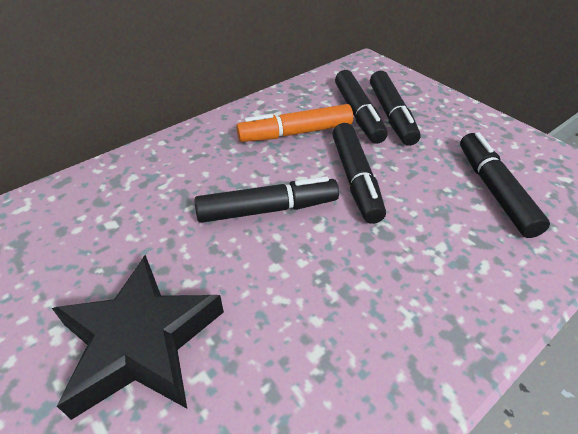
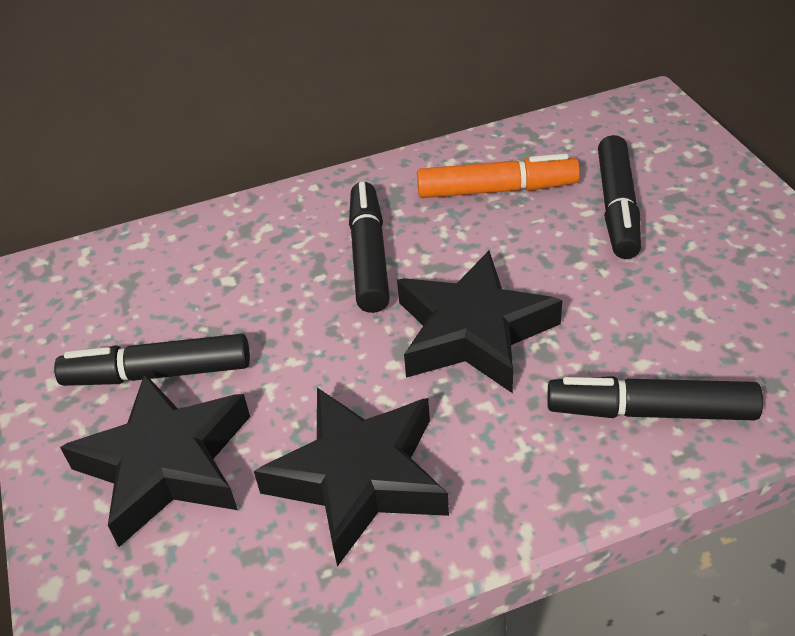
black marker: [194,176,339,223] [332,123,386,224] [335,70,388,144] [370,71,421,146] [460,132,550,238] = 5 -> [54,334,250,386] [349,182,390,313] [547,376,763,420] [598,135,641,259] = 4
black star: [52,255,224,420] = 1 -> [60,373,250,547] [254,387,449,567] [397,250,562,393] = 3

